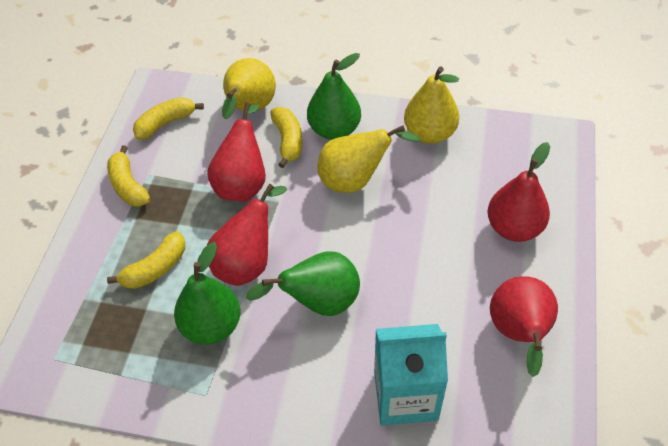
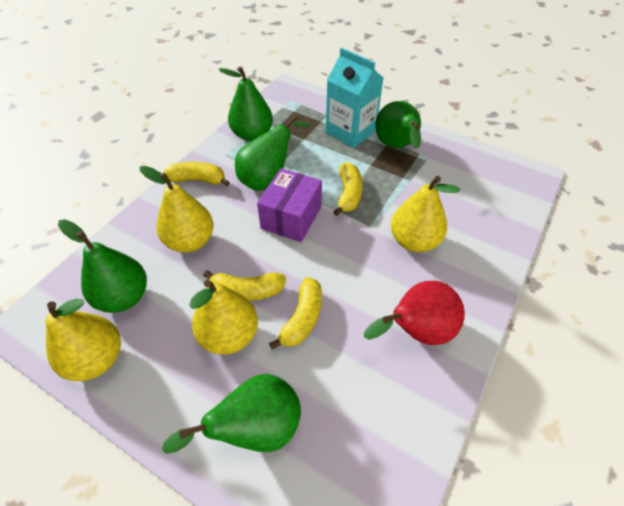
green pear: [174,242,240,345] [246,251,360,316] [307,53,361,140] = 3 -> [58,219,147,313] [162,374,301,454] [219,66,273,141] [235,115,310,191] [375,101,421,149] = 5
purple box: none = 0 -> [257,168,322,242] = 1
red pear: [207,102,266,202] [207,184,287,286] [487,142,550,242] [490,276,558,377] = 4 -> [364,281,465,345] = 1
yellow pear: [222,58,276,119] [317,125,420,193] [404,66,459,144] = 3 -> [45,299,121,381] [140,166,214,253] [189,280,258,355] [391,176,460,252] = 4

